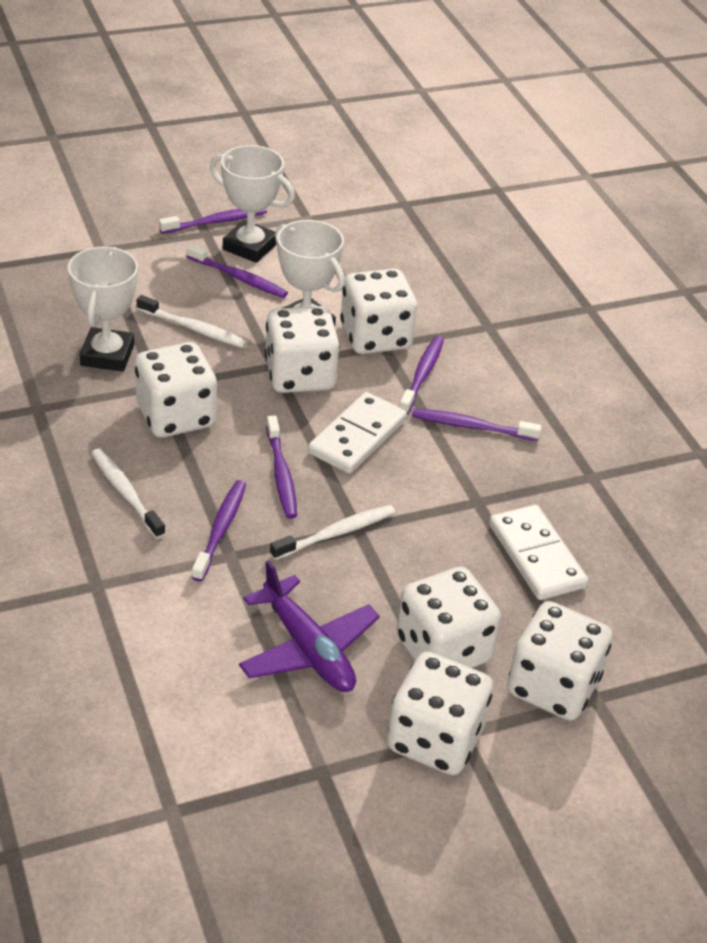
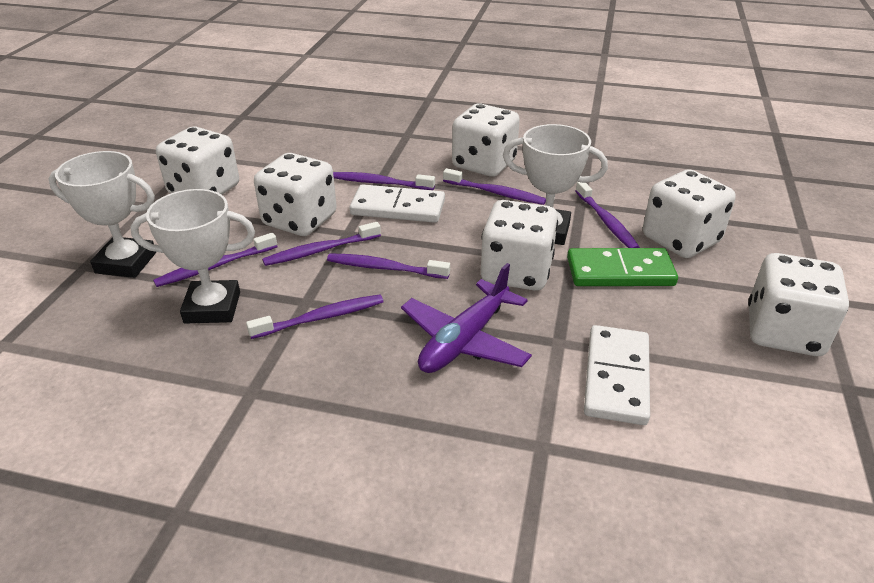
green domino: none = 0 -> [567,248,678,286] = 1
purple toothbrush: [159,209,267,234] [186,243,288,298] [191,480,246,582] [266,415,297,519] [399,336,444,414] [412,408,542,441] = 6 -> [153,233,278,287] [246,295,384,339] [262,222,381,266] [327,253,450,279] [333,172,435,190] [443,168,546,205] [576,182,640,248] = 7
white toothbrush: [91,449,166,539] [137,295,247,348] [270,505,395,560] = 3 -> none = 0

